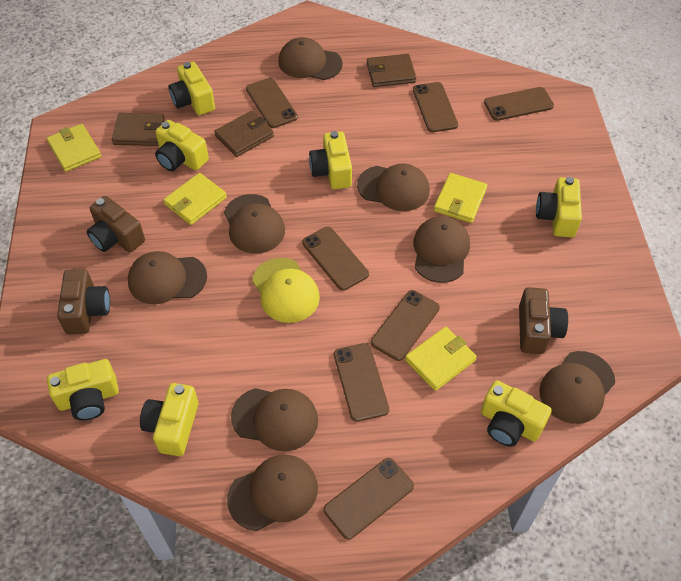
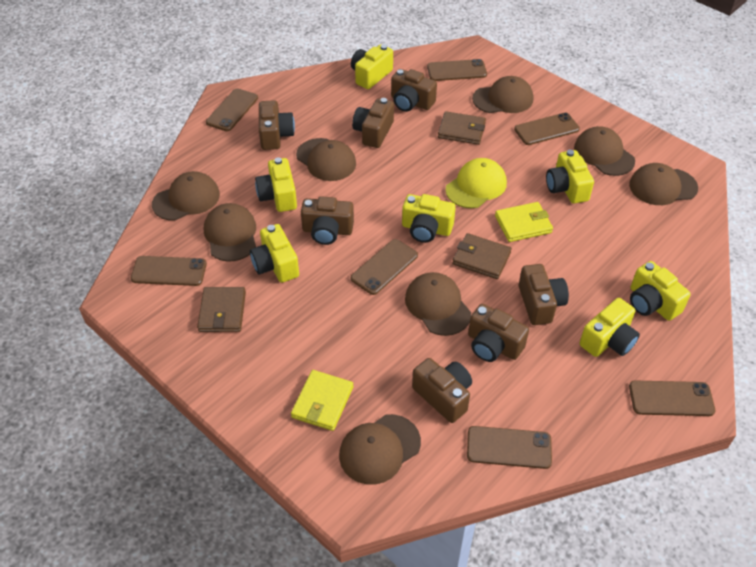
brown camera: [57,269,110,334] [87,196,145,253] [519,287,568,354] = 3 -> [259,100,295,150] [301,196,354,245] [352,98,394,148] [391,69,437,112] [412,358,472,423] [468,304,529,362] [519,264,569,325] = 7
yellow wallet: [47,124,101,172] [163,173,227,225] [405,327,477,391] [434,173,487,223] = 4 -> [291,370,354,431] [495,202,553,242] = 2

